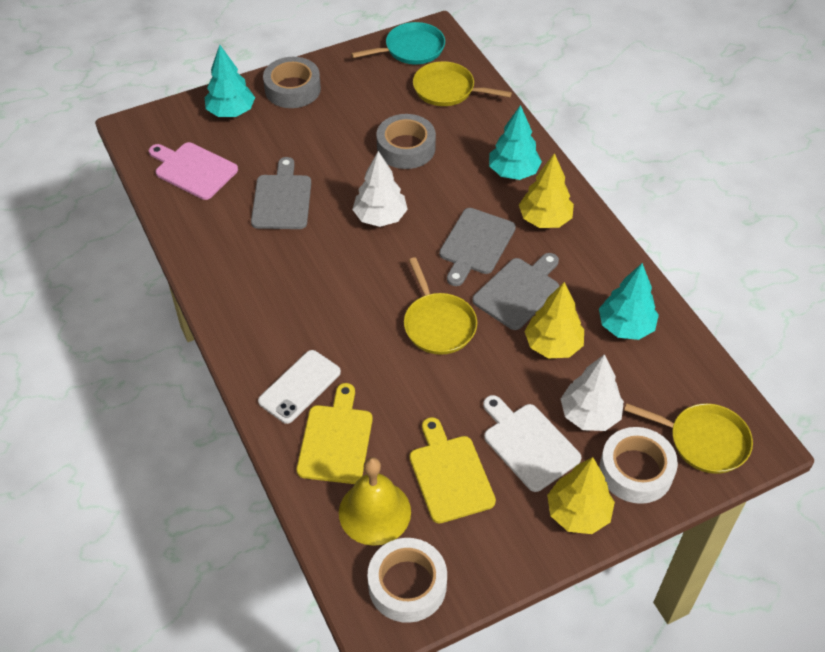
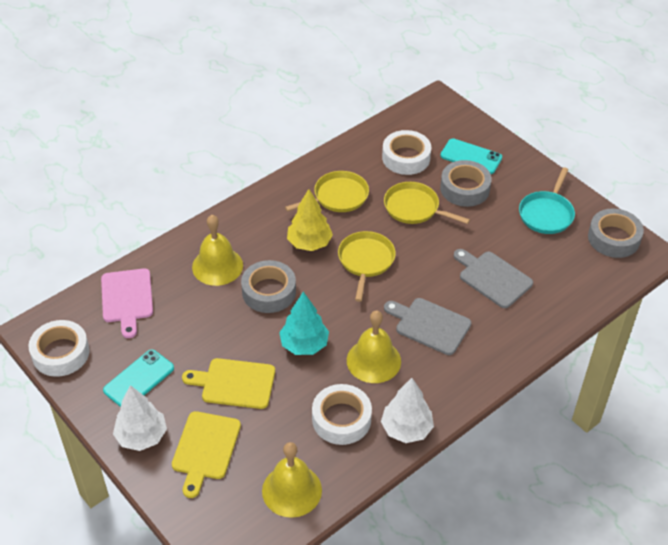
grey cutting board: [251,157,311,229] [439,208,516,286] [472,253,559,330] = 3 -> [384,298,471,355] [454,249,533,308] = 2
grey tape: [263,57,321,108] [376,114,436,169] = 2 -> [241,260,296,313] [440,160,492,207] [588,208,644,258] = 3
turquoise phone: none = 0 -> [103,349,174,407] [440,138,502,174] = 2
turquoise tree: [205,45,255,117] [489,105,542,180] [599,263,659,340] = 3 -> [279,292,329,355] = 1
white cutting board: [483,395,582,492] = 1 -> none = 0
white phone: [258,350,341,424] = 1 -> none = 0
white tape: [367,538,447,623] [600,427,678,504] = 2 -> [29,320,90,377] [312,384,372,445] [382,130,431,175] = 3
yellow bell: [339,457,411,546] = 1 -> [192,215,243,286] [262,442,322,518] [347,311,401,383] = 3
yellow tree: [519,153,574,228] [524,282,584,358] [547,457,615,534] = 3 -> [287,189,333,251] = 1

